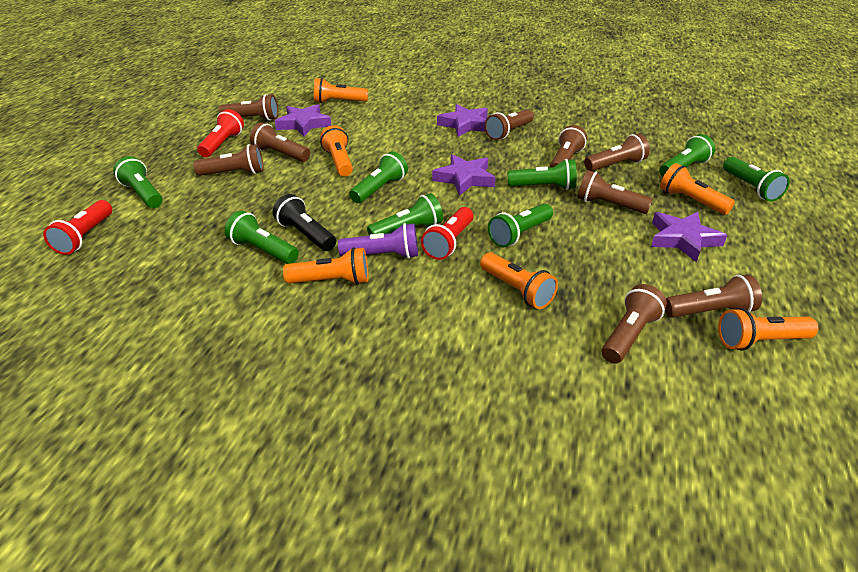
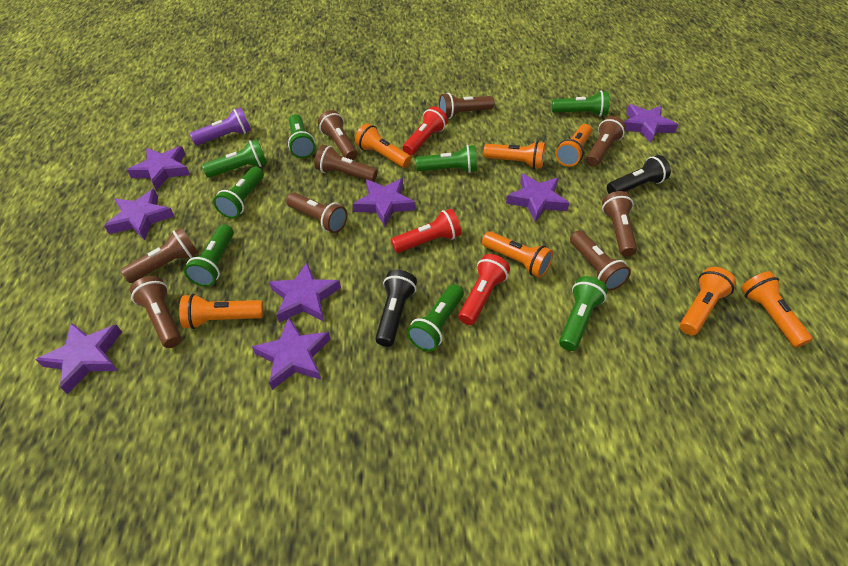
black flashlight: [273,194,336,251] = 1 -> [375,270,417,347] [607,155,671,194] = 2
orange flashlight: [283,247,369,285] [314,78,368,103] [320,125,353,177] [480,252,558,309] [660,163,735,215] [718,308,819,350] = 6 -> [179,294,264,329] [355,123,411,168] [482,231,553,278] [483,141,545,169] [555,124,592,167] [680,267,736,335] [741,271,813,348] = 7
purple star: [275,104,332,137] [432,154,496,196] [437,104,488,137] [651,212,727,262] = 4 -> [36,323,122,394] [104,189,175,240] [127,146,190,190] [252,317,331,390] [269,262,341,323] [353,178,416,226] [506,174,570,222] [624,104,678,143] = 8

